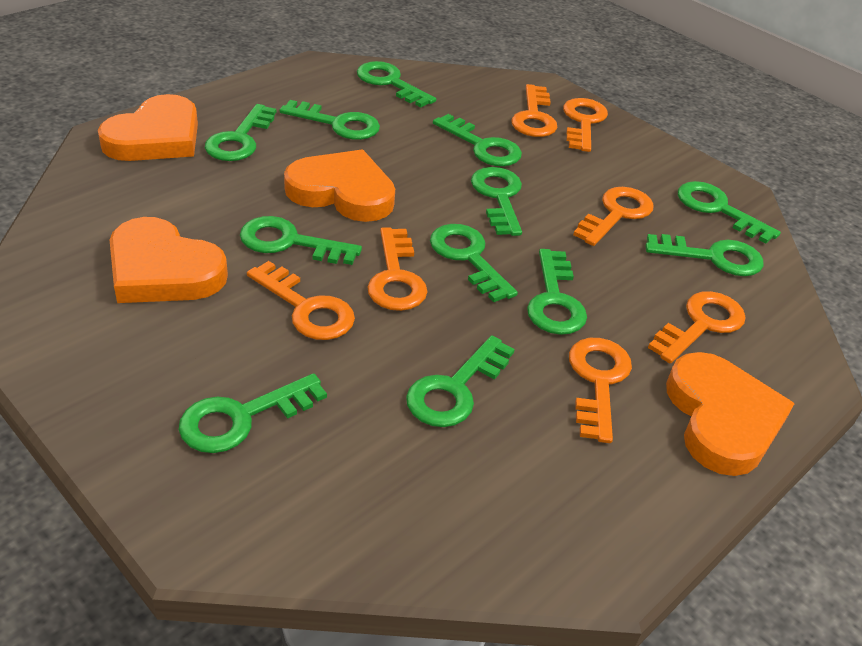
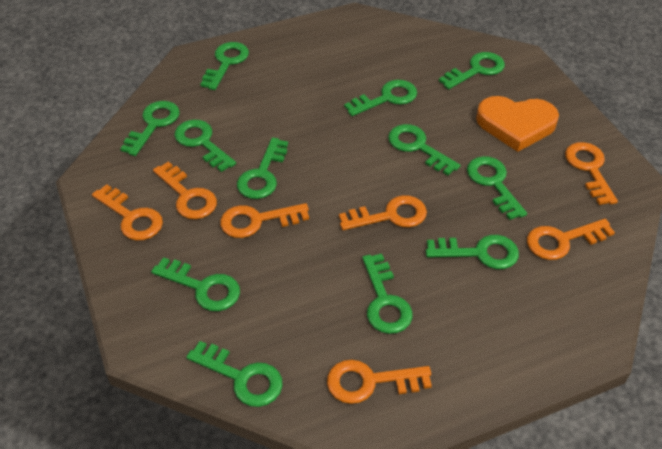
orange heart: [98,94,198,161] [110,217,228,303] [284,150,395,222] [666,352,795,476] = 4 -> [476,96,559,152] = 1

